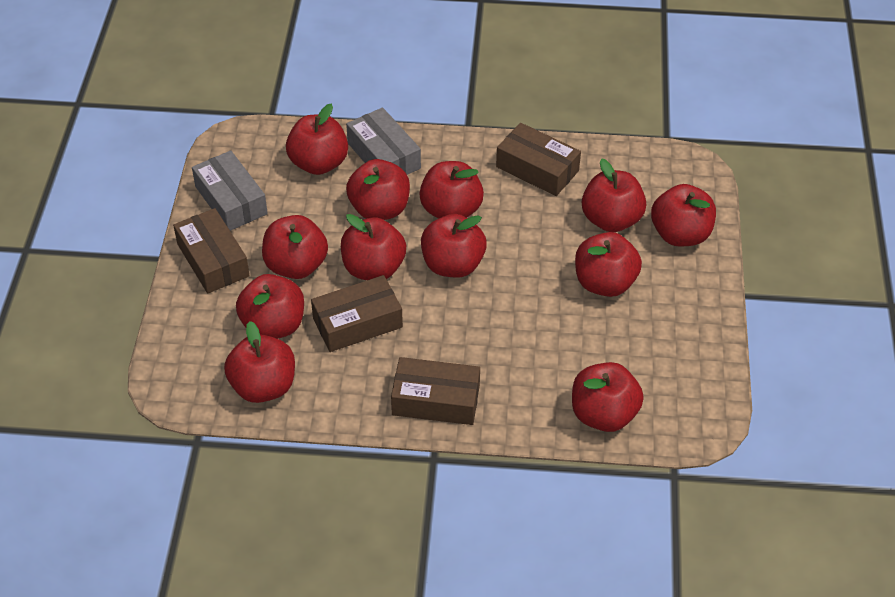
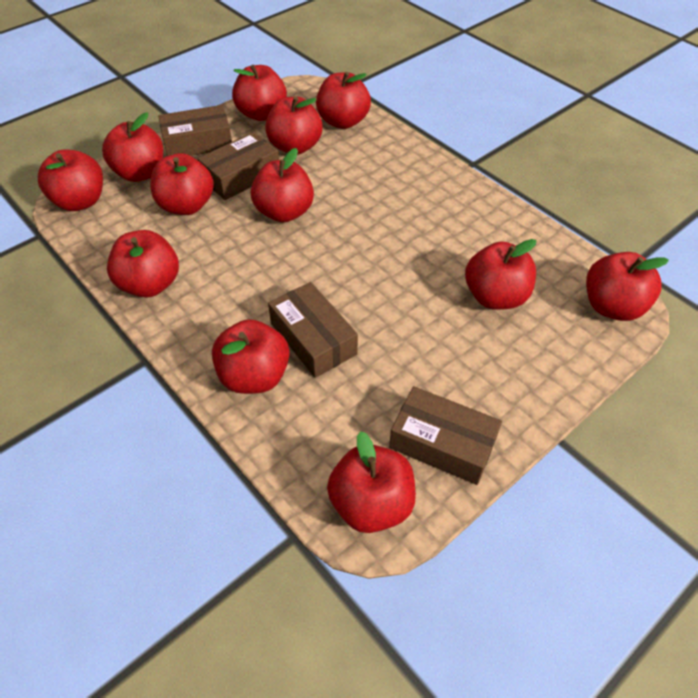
grey box: [192,151,268,231] [346,107,421,175] = 2 -> none = 0

